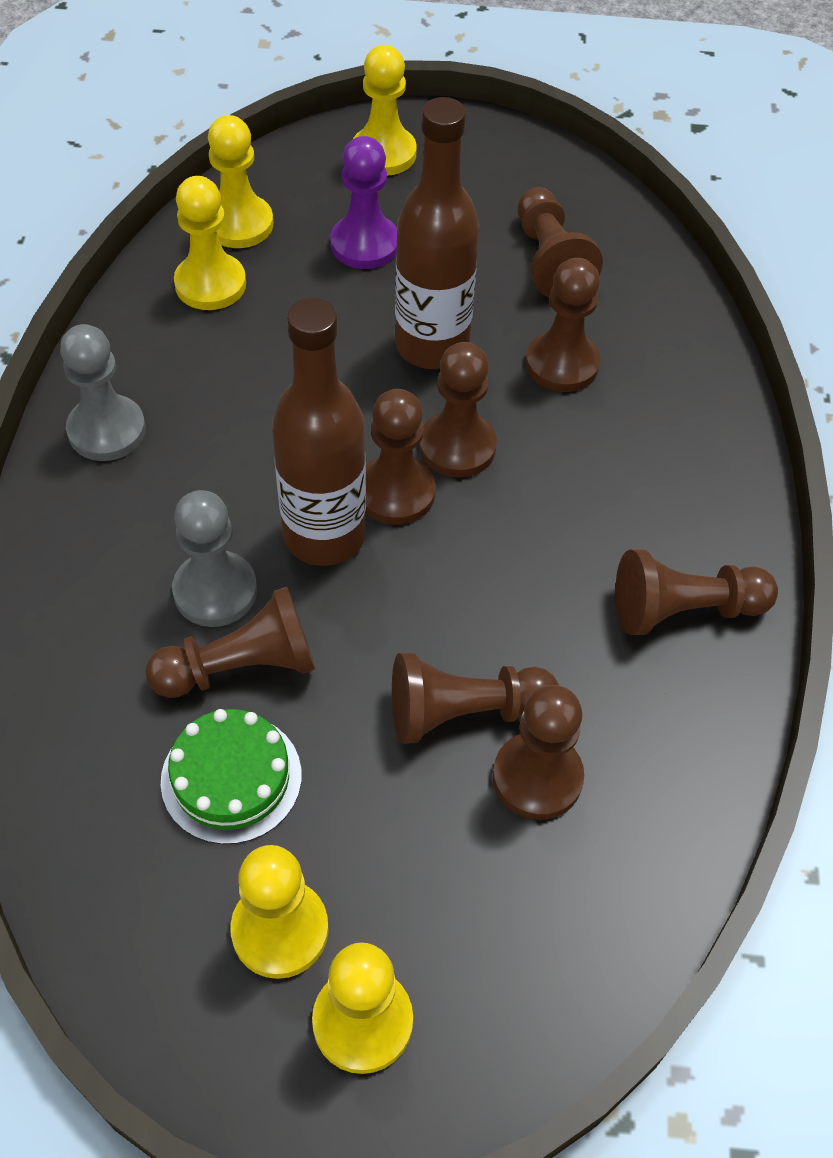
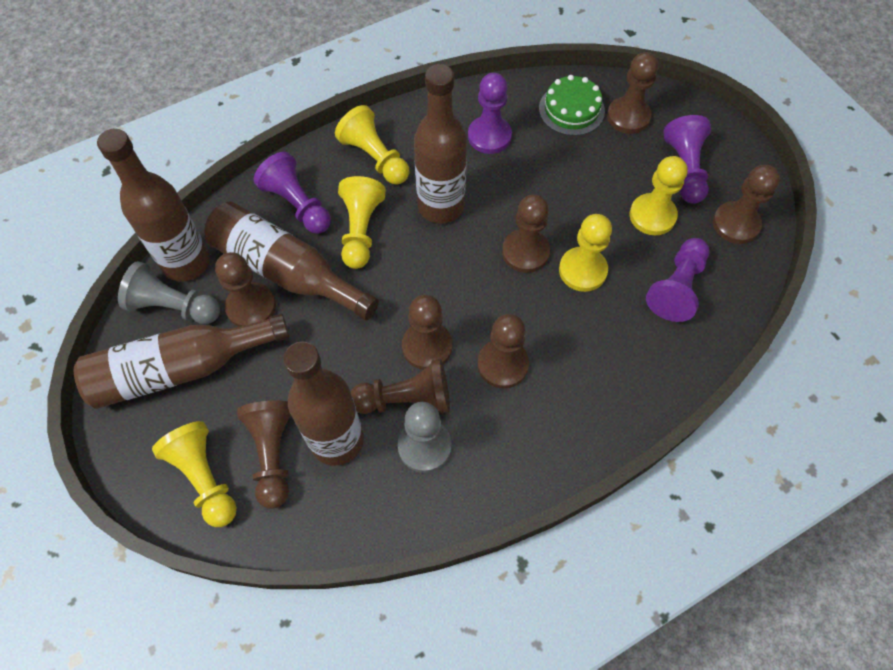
brown bottle: [272,298,366,566] [395,97,479,369] = 2 -> [74,314,290,409] [97,128,210,281] [204,202,379,320] [283,341,364,466] [414,64,467,224] = 5
purple pawn: [330,136,397,269] = 1 -> [254,152,331,234] [468,73,512,154] [646,238,709,322] [664,115,711,204] = 4

